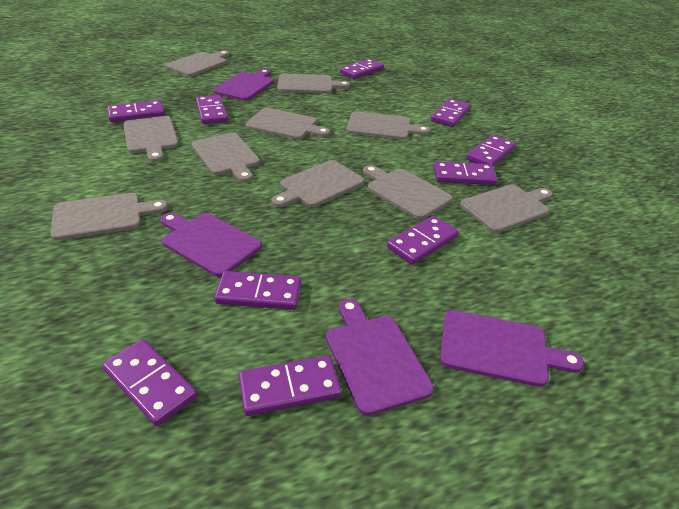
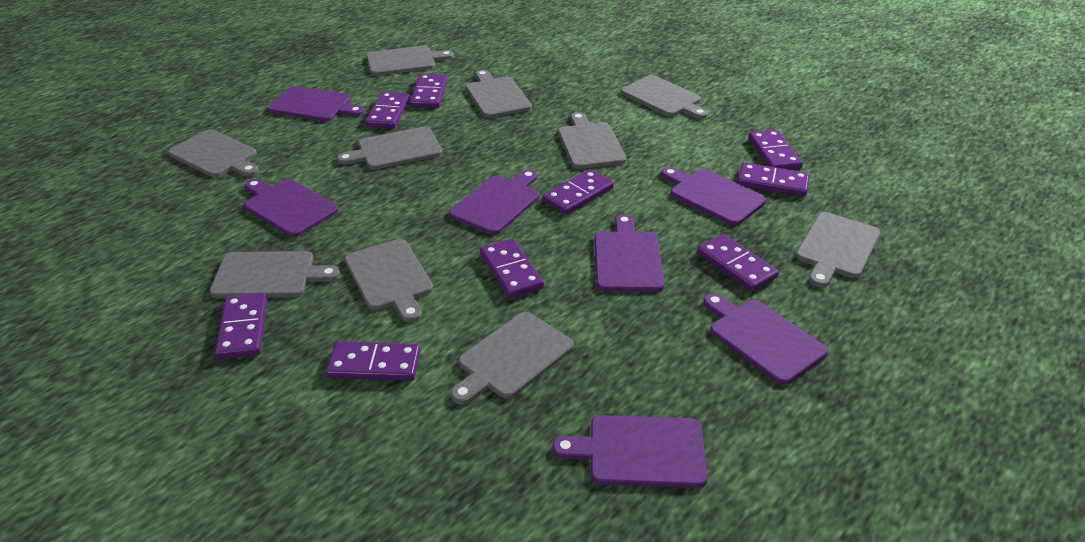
purple cutting board: [160,213,262,277] [214,69,274,101] [326,299,434,416] [440,310,584,387] = 4 -> [244,179,339,237] [268,86,364,122] [449,169,540,235] [552,415,708,488] [594,214,664,292] [661,167,766,226] [703,293,828,385] = 7
purple domino: [102,339,197,426] [108,100,165,122] [196,95,228,124] [214,271,301,310] [239,355,342,416] [340,59,384,79] [387,216,459,265] [431,99,471,127] [434,161,498,185] [466,135,516,166] = 10 -> [215,293,268,359] [326,341,420,381] [365,92,410,129] [410,74,447,108] [480,239,544,298] [543,169,614,215] [697,234,779,292] [737,162,810,197] [748,130,803,170] = 9

